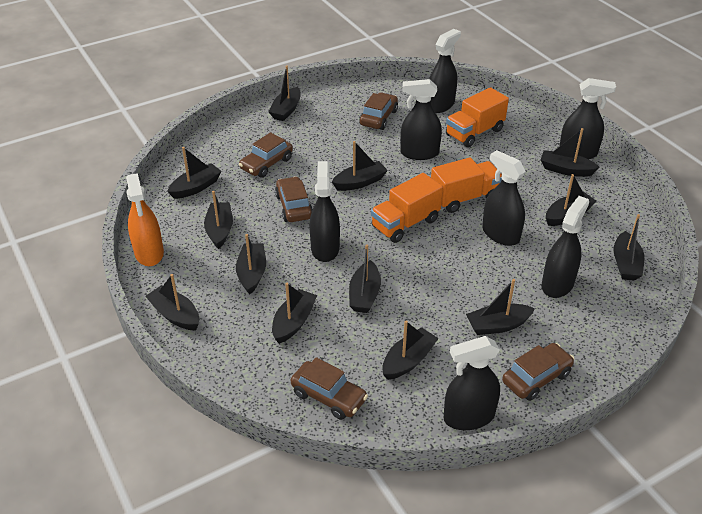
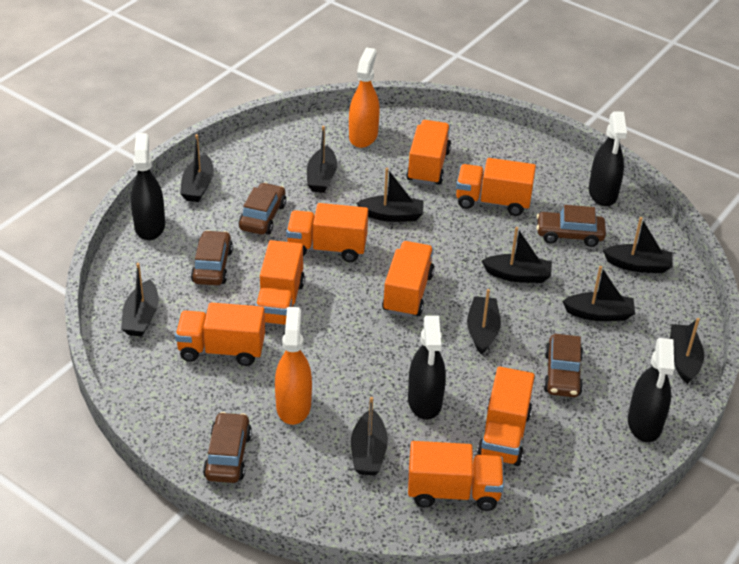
black boat: [145,274,199,331] [167,147,222,199] [204,191,233,249] [236,234,266,294] [269,66,301,121] [272,283,317,344] [332,141,388,191] [349,244,381,313] [382,321,439,380] [466,279,535,335] [541,128,600,177] [546,174,597,226] [613,214,644,281] = 13 -> [121,263,159,337] [180,134,214,202] [307,126,337,193] [351,397,388,475] [357,168,424,222] [467,289,501,355] [482,227,552,283] [562,266,635,321] [603,217,673,273] [670,318,704,384] = 10
black spray bottle: [309,161,340,262] [400,79,442,160] [429,29,461,113] [444,336,500,430] [482,150,526,246] [542,196,589,298] [559,78,616,159] = 7 -> [131,133,165,240] [408,316,446,420] [589,111,627,206] [628,338,674,442] = 4
orange spray bottle: [126,173,164,266] = 1 -> [275,307,312,425] [349,47,380,148] = 2
orange truck: [371,173,443,243] [431,157,502,213] [446,87,509,148] = 3 -> [175,303,265,366] [256,240,305,325] [286,203,368,262] [382,241,435,318] [406,120,451,185] [408,441,504,511] [456,158,536,216] [477,367,535,466] = 8

